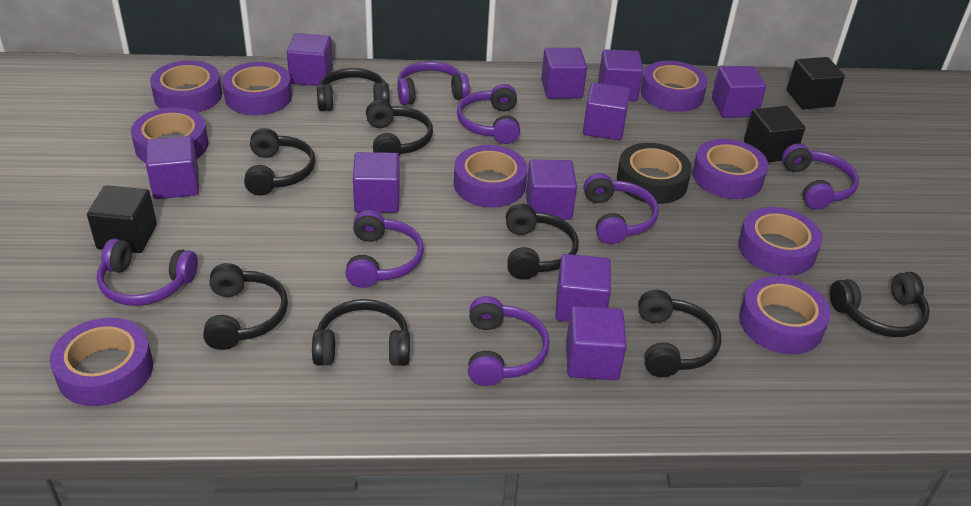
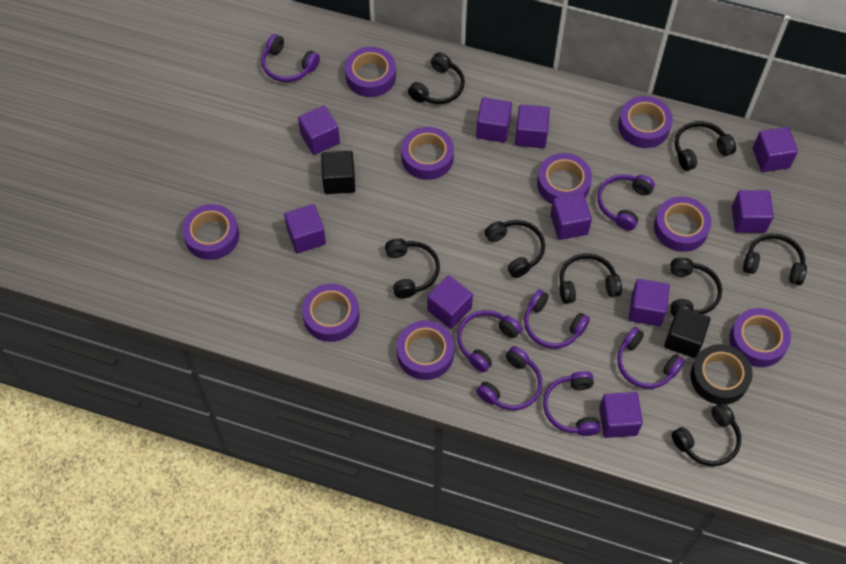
black cube: [87,185,157,253] [744,106,805,162] [787,57,845,109] = 3 -> [321,151,355,194] [664,307,711,358] = 2

